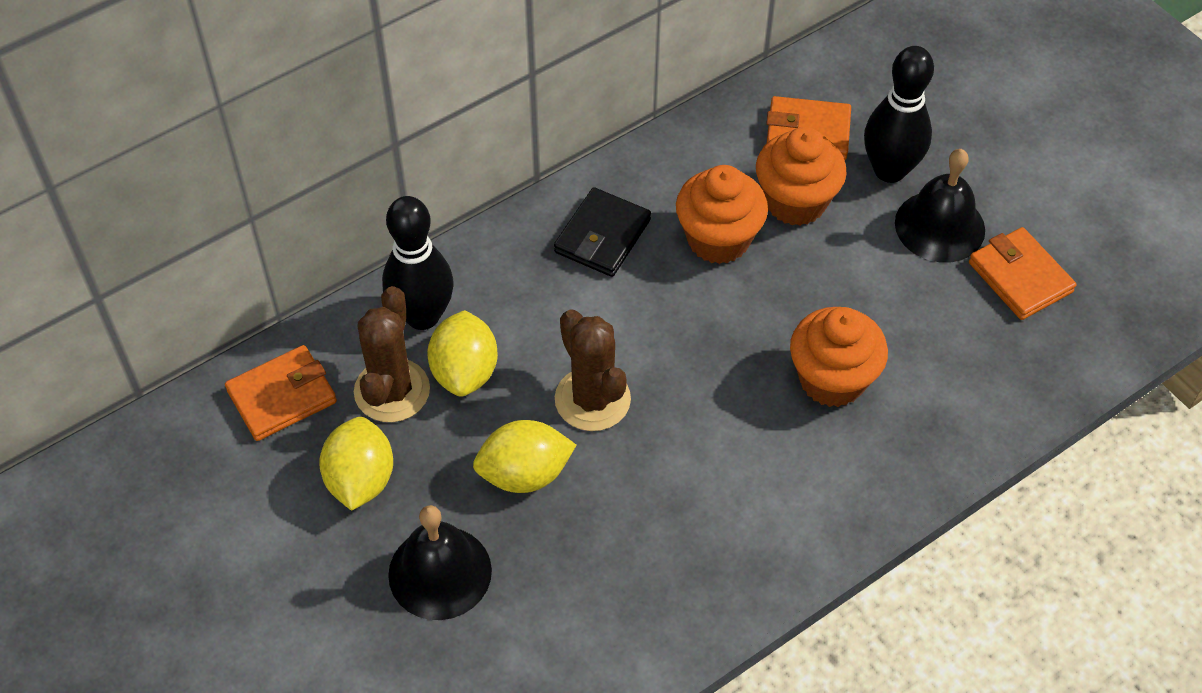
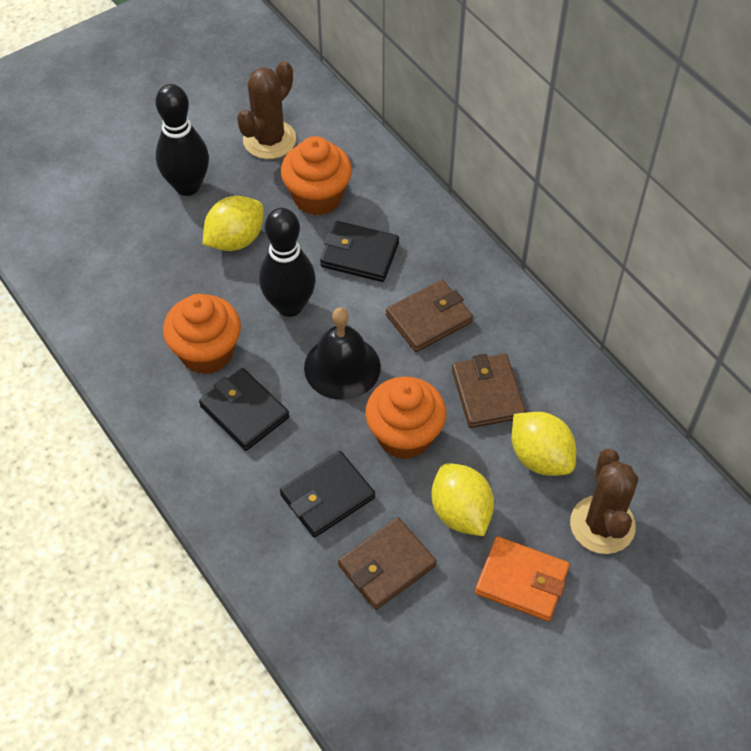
black bell: [388,505,492,620] [895,149,985,263] = 2 -> [304,308,381,400] = 1
black wallet: [554,187,651,277] = 1 -> [199,368,289,451] [280,451,375,537] [320,221,399,282] = 3
brown wallet: none = 0 -> [338,517,437,610] [386,279,473,352] [452,354,526,428] = 3
orange wallet: [225,345,337,441] [767,96,851,160] [969,227,1076,320] = 3 -> [475,536,570,621] = 1

